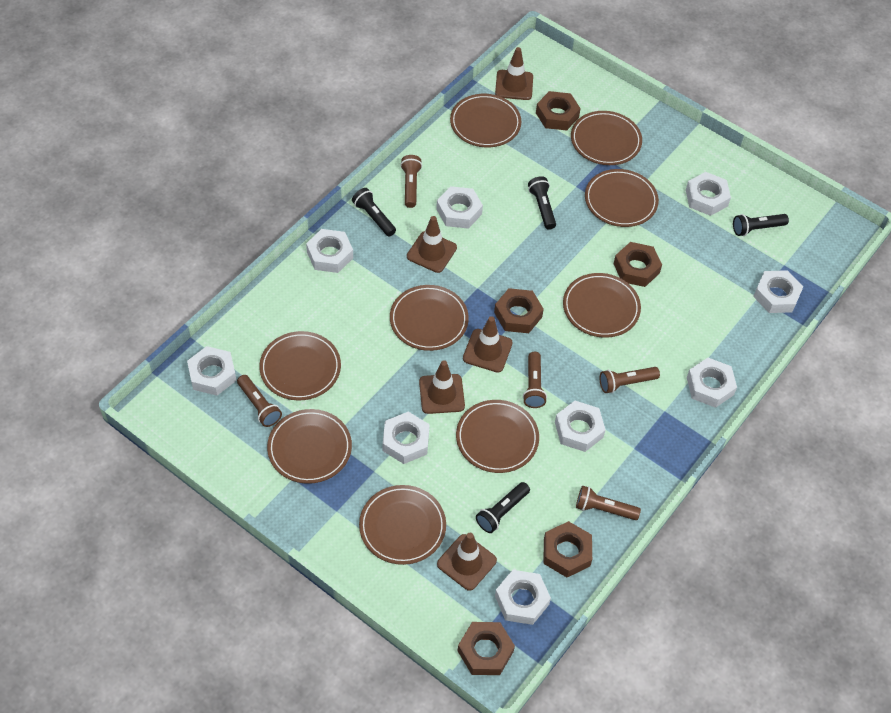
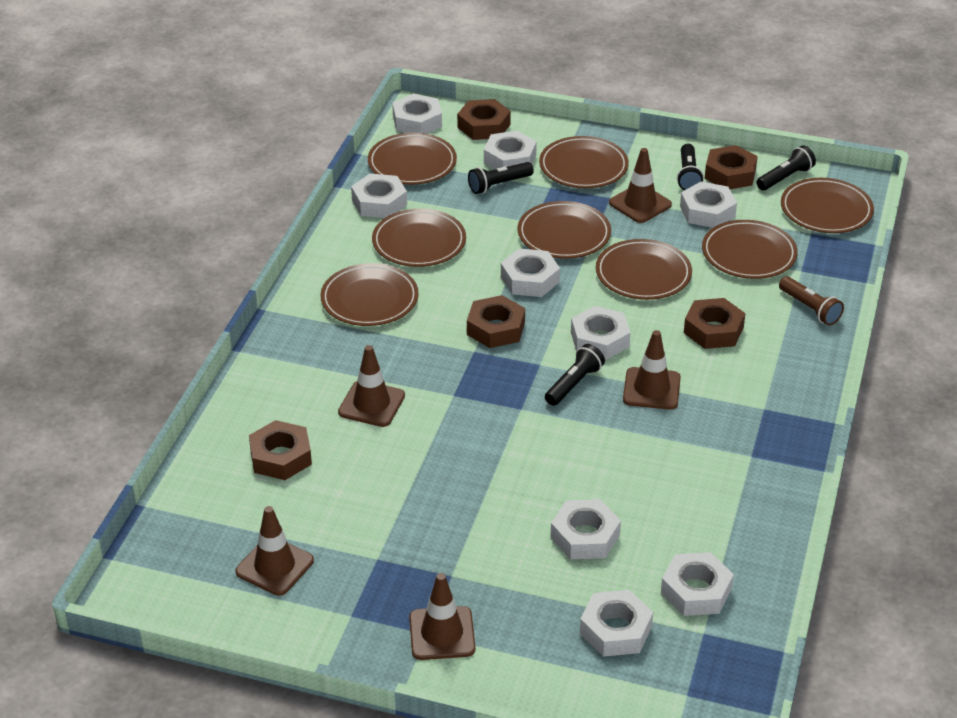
brown flashlight: [237,375,282,427] [400,155,422,208] [523,352,547,408] [576,485,641,520] [600,367,660,393] = 5 -> [779,276,844,325] = 1
brown plate: [259,331,341,401] [267,409,352,484] [359,485,446,565] [390,285,469,351] [450,94,521,148] [456,400,539,473] [563,273,641,338] [571,111,642,165] [585,169,659,227] = 9 -> [320,263,419,326] [368,133,457,185] [372,209,466,267] [518,201,611,259] [539,136,629,188] [596,239,692,300] [702,220,798,279] [781,178,874,233] = 8

